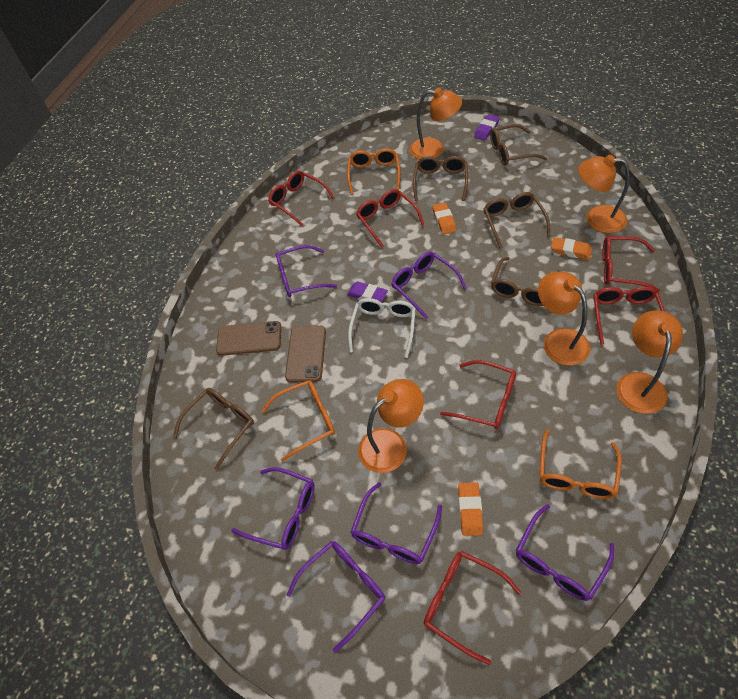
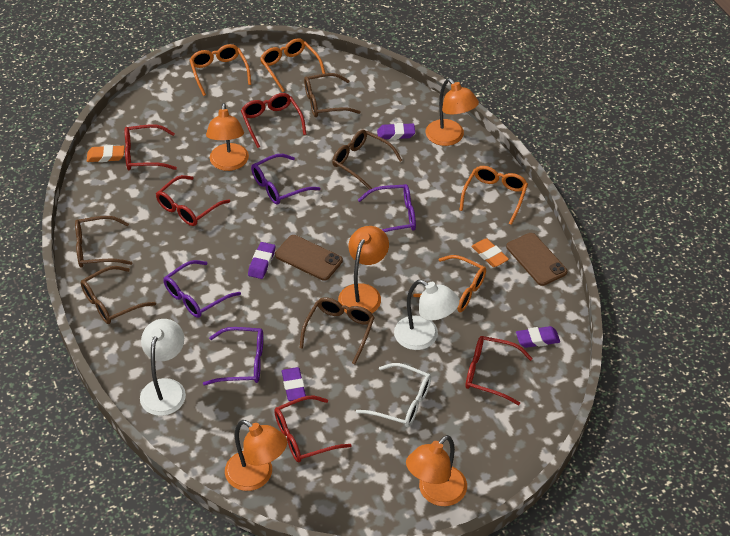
orange eraser: [432,202,456,235] [458,482,483,536] [551,237,592,260] = 3 -> [87,145,125,162] [471,238,509,267] = 2
orange glasses: [261,380,335,462] [347,148,401,195] [539,429,622,499] = 3 -> [190,44,251,96] [260,38,325,92] [413,255,486,313] [459,166,528,225] = 4
purple eraser: [347,282,388,302] [474,114,500,141] = 2 -> [248,242,275,279] [282,367,306,401] [377,123,415,140] [516,326,560,348] = 4
purple glasses: [231,467,315,550] [276,245,337,297] [287,541,385,653] [351,482,442,564] [391,252,467,319] [516,504,614,601] = 6 -> [163,260,241,318] [203,327,263,385] [251,154,320,205] [358,184,416,232] = 4
red glasses: [268,171,335,226] [356,189,425,248] [424,551,521,665] [440,360,516,429] [593,286,665,345] [602,236,660,292] = 6 -> [125,124,177,170] [156,175,230,226] [241,93,306,148] [274,396,352,462] [465,336,533,405] = 5
white lamp: none = 0 -> [140,319,186,416] [394,280,460,350] = 2

